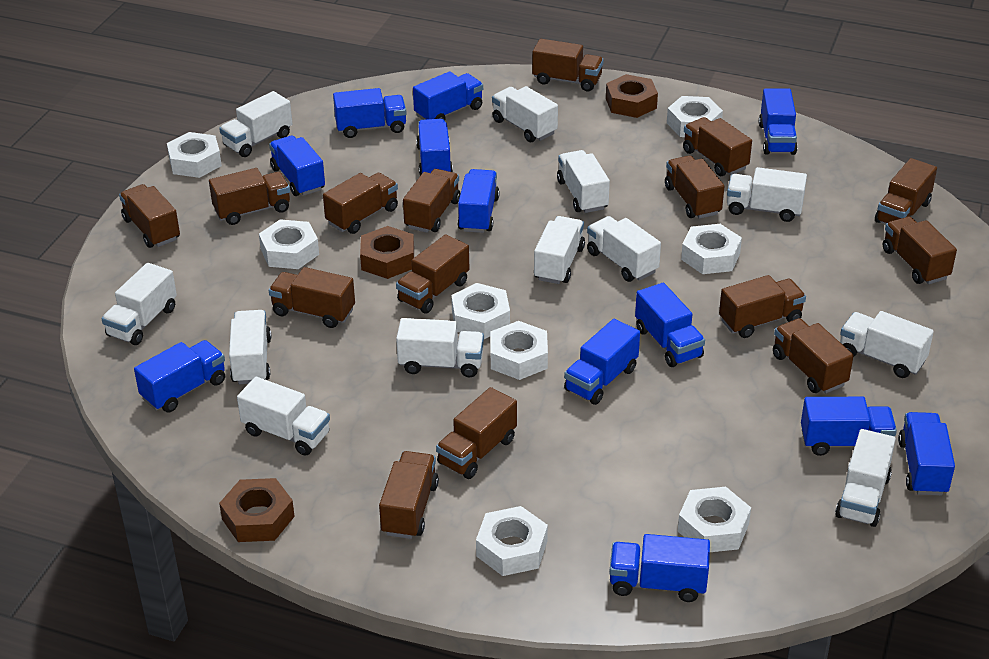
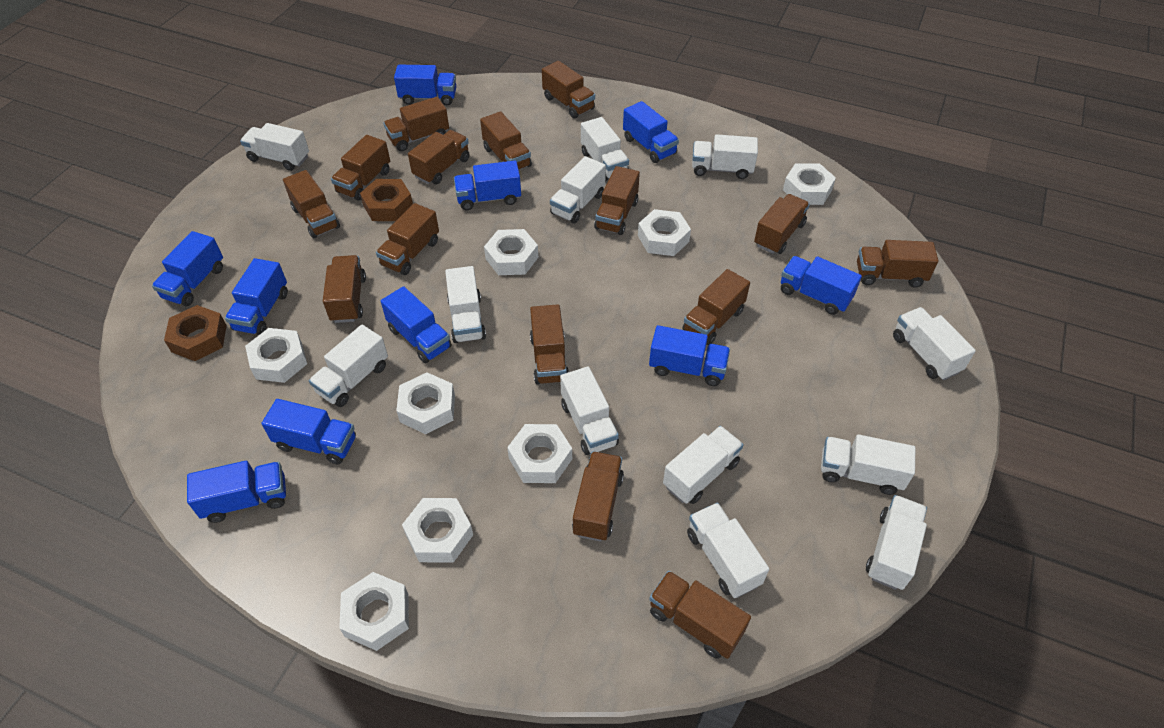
blue truck: [134,340,225,412] [269,135,325,196] [333,88,407,138] [413,71,483,120] [416,119,453,176] [457,169,500,233] [564,319,640,405] [609,534,710,602] [635,283,705,367] [759,88,798,155] [801,397,897,456] [898,412,955,495] = 12 -> [152,231,223,306] [187,461,286,523] [225,258,288,335] [262,399,356,465] [381,286,452,363] [394,65,456,105] [454,161,521,210] [623,101,679,163] [649,325,730,386] [781,256,862,315] = 10
brown nut: [219,478,295,542] [360,226,414,279] [606,74,658,118] = 3 -> [164,305,227,361] [360,179,413,221] = 2

